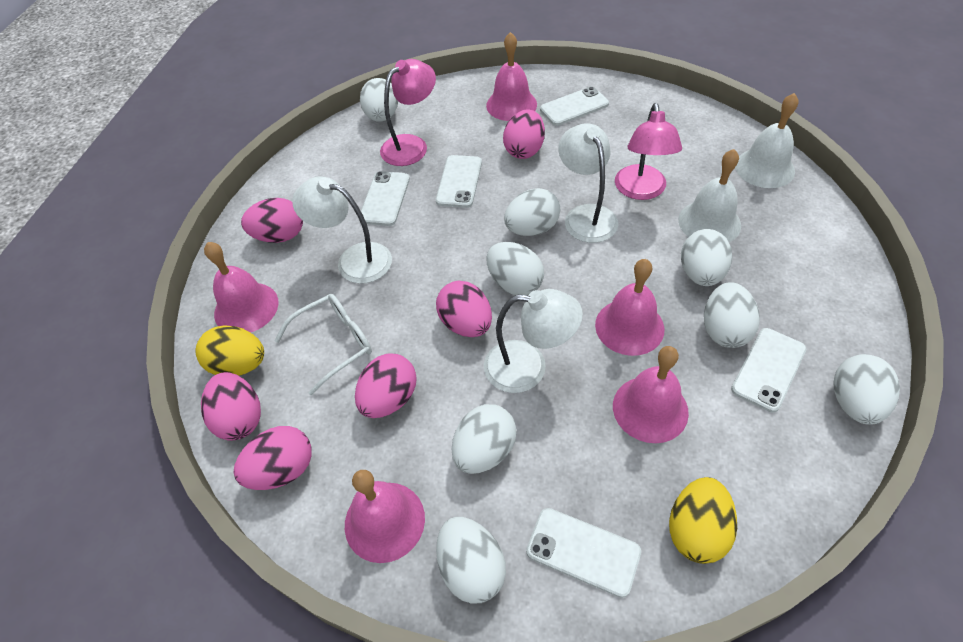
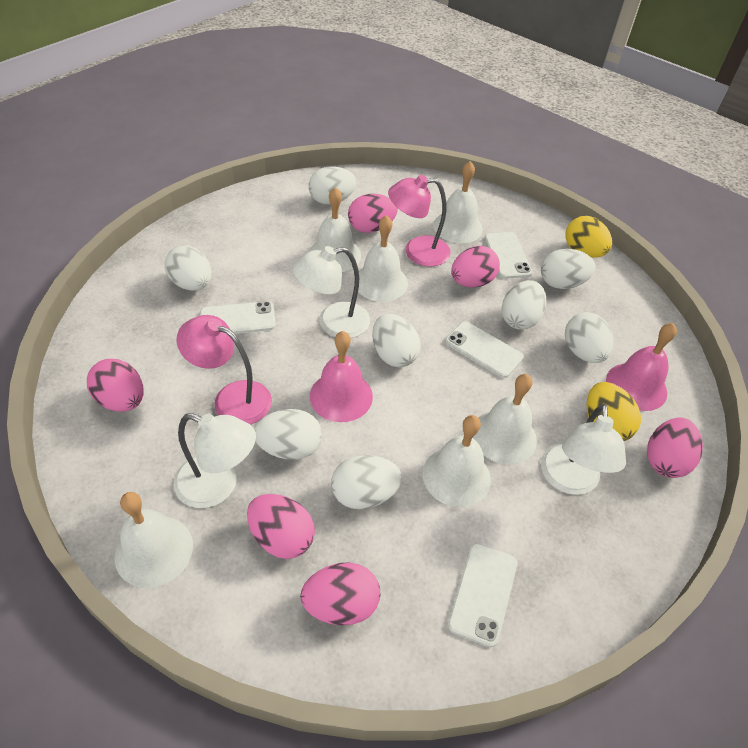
pink bell: [204,242,279,333] [345,470,425,563] [486,32,537,121] [595,259,664,356] [613,346,689,443] = 5 -> [310,331,373,422] [606,323,677,411] = 2
white bell: [678,149,741,242] [735,93,799,188] = 2 -> [114,492,193,588] [309,187,361,272] [354,215,408,302] [423,415,491,507] [433,161,483,243] [473,374,537,465] = 6
white glasses: [275,294,372,395] = 1 -> none = 0
white phone: [359,171,410,226] [436,155,482,208] [526,508,641,598] [540,87,609,126] [731,328,806,412] = 5 -> [200,301,276,334] [445,321,523,378] [447,543,517,647] [484,232,532,279] = 4

